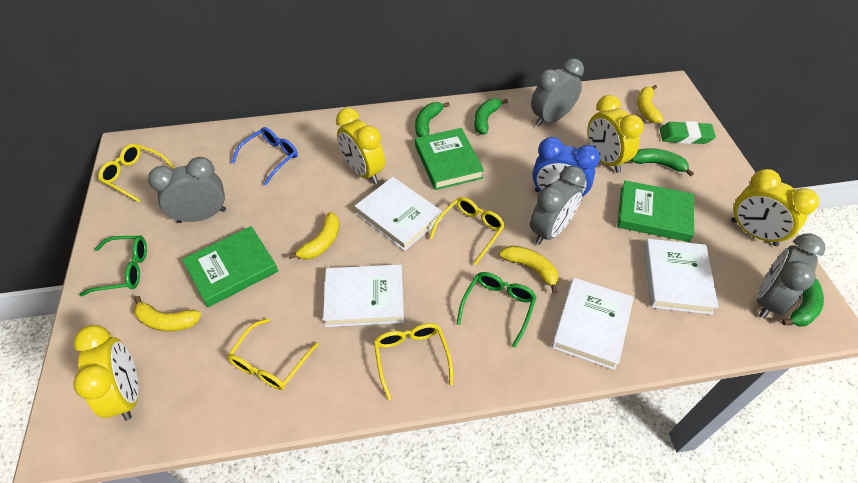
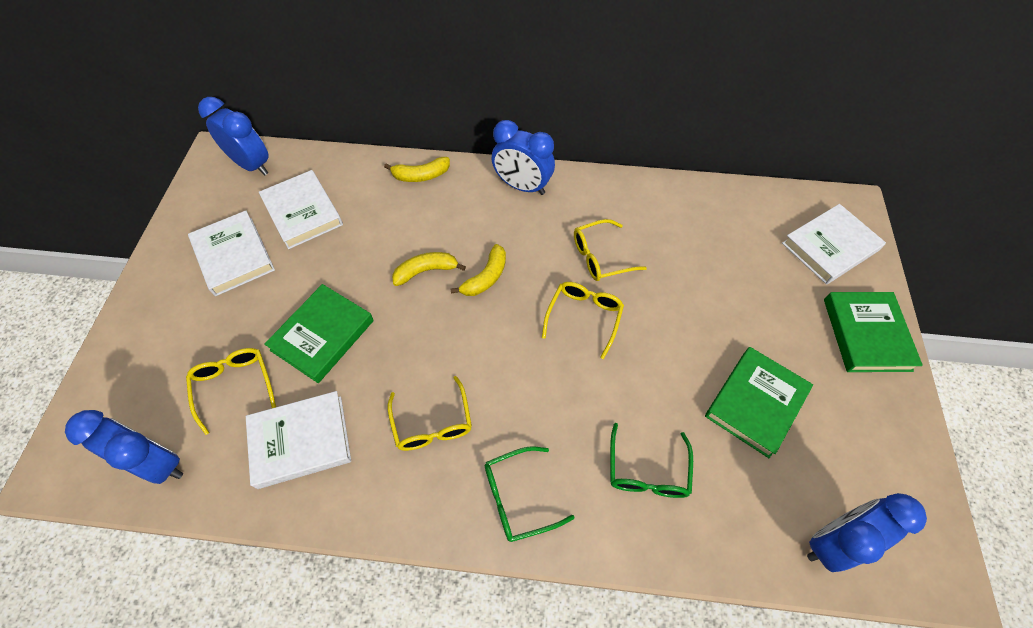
blue clock: [532,137,600,197] = 1 -> [65,410,183,484] [198,97,269,176] [492,120,555,195] [807,493,927,572] = 4
blue glasses: [231,127,298,186] = 1 -> none = 0
green banana: [415,102,450,137] [474,99,508,135] [631,148,694,177] [782,278,824,327] = 4 -> none = 0
green eraser: [660,121,716,144] = 1 -> none = 0
grey clock: [148,157,226,223] [530,166,586,245] [531,58,584,127] [757,233,826,319] = 4 -> none = 0
yellow banana: [134,296,201,332] [288,212,339,260] [499,246,558,294] [637,85,663,124] = 4 -> [384,157,450,182] [392,252,466,286] [450,244,506,296] = 3
yellow clock: [73,325,138,421] [336,108,385,184] [587,95,644,173] [731,169,819,246] = 4 -> none = 0

